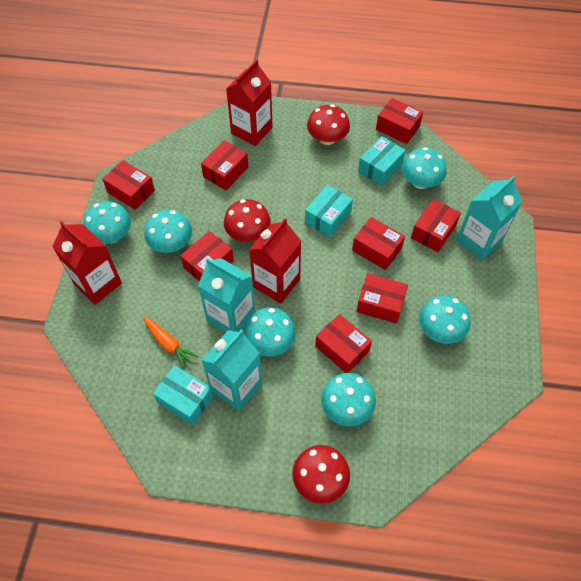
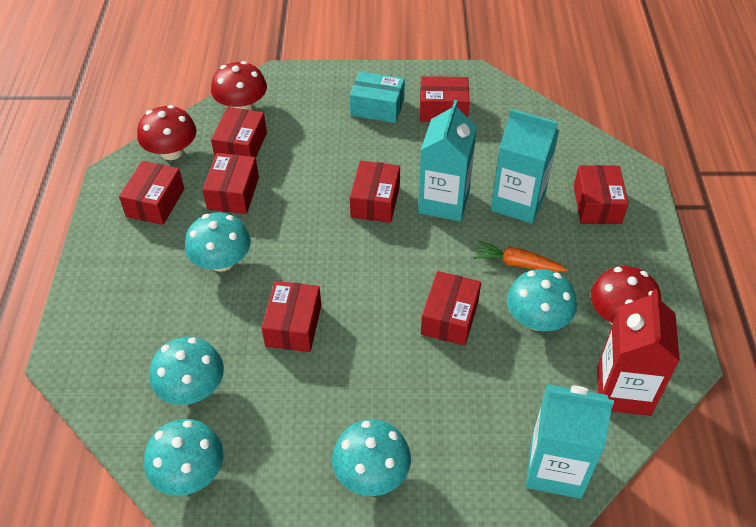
red carton: [52,221,122,305] [226,59,272,146] [249,218,301,304] = 3 -> [597,289,680,416] = 1
turquoise box: [153,365,214,425] [305,185,353,237] [358,136,406,186] = 3 -> [350,72,405,123] = 1
turquoise mushroom: [83,201,131,244] [145,210,192,253] [244,307,296,356] [321,373,376,426] [402,147,447,189] [419,295,471,344] = 6 -> [144,419,223,496] [150,337,224,405] [185,212,251,272] [332,419,411,496] [507,269,577,331] = 5

